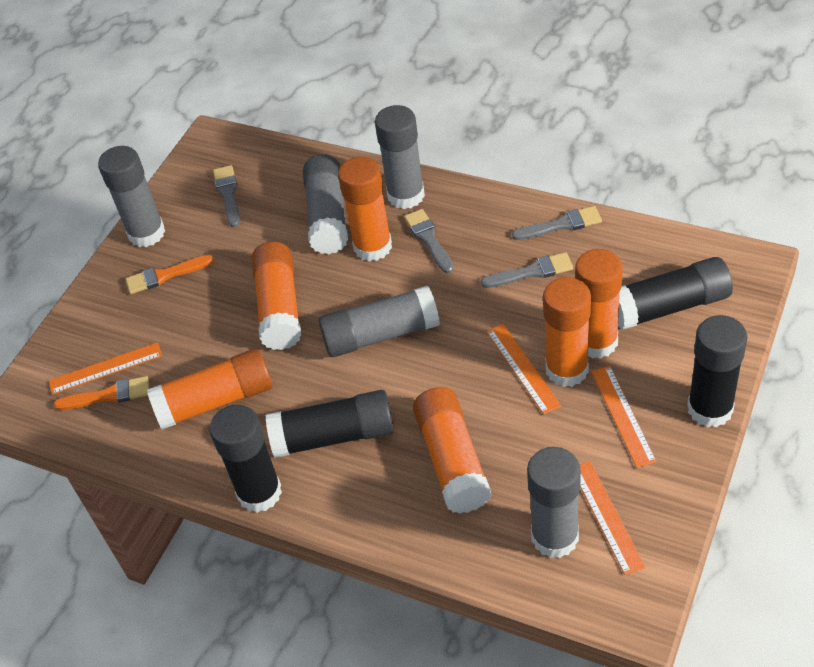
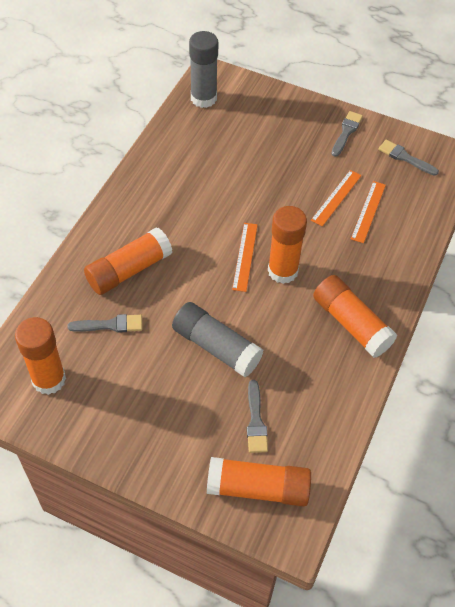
black glue stick: [210,405,282,513] [266,390,394,458] [618,257,733,330] [687,315,747,427] = 4 -> none = 0
grey glue stick: [98,146,165,247] [303,154,348,254] [319,286,440,357] [375,105,425,209] [527,447,581,558] = 5 -> [172,302,263,377] [189,31,218,108] = 2
orange brush: [54,376,149,410] [125,255,214,294] = 2 -> none = 0
orange glue stick: [147,348,272,430] [252,242,301,350] [338,157,392,262] [413,387,492,514] [543,277,591,387] [575,249,623,359] = 6 -> [15,317,66,395] [84,227,173,295] [207,457,311,507] [268,206,307,284] [313,275,397,358] = 5
orange ruler: [49,342,162,395] [487,324,561,414] [580,461,645,575] [591,366,657,468] = 4 -> [232,223,258,292] [311,170,362,226] [351,181,386,243] = 3

